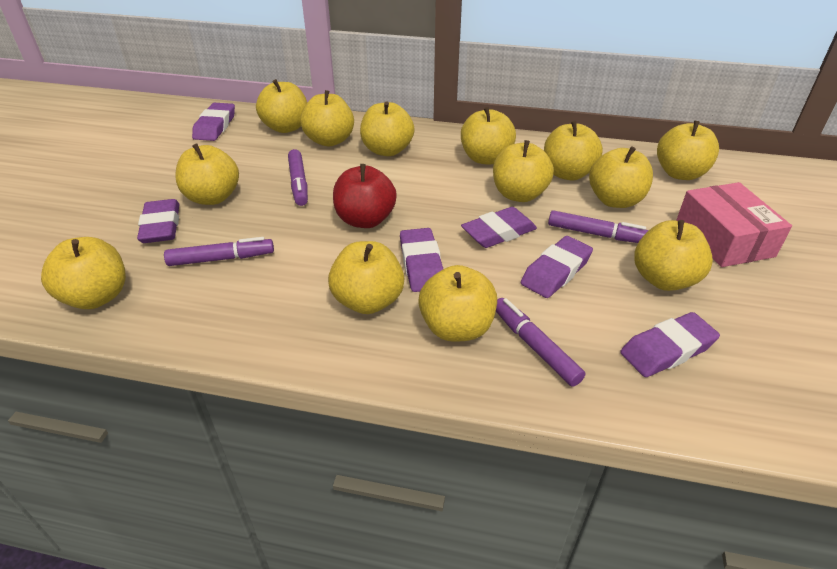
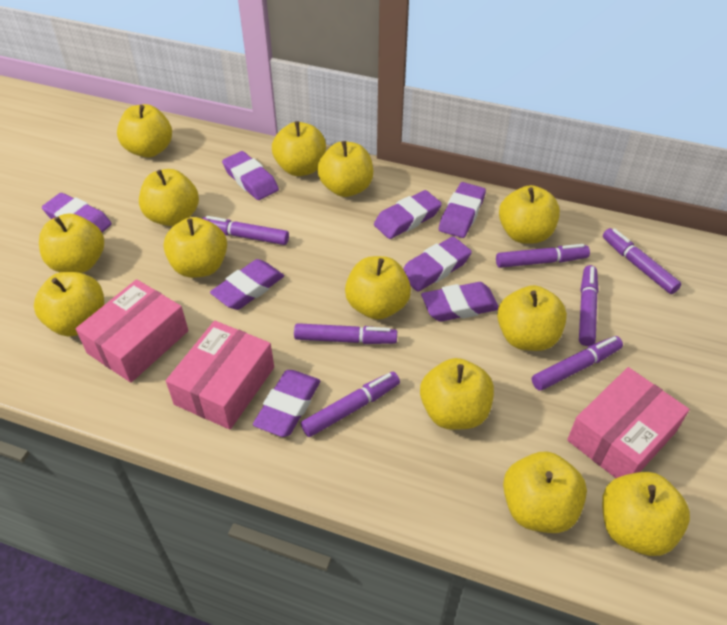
pink box: [676,182,792,267] = 1 -> [76,279,188,383] [166,321,274,430] [567,367,690,478] = 3
purple eraser: [137,199,179,243] [192,103,235,141] [400,228,443,292] [461,207,537,248] [521,236,593,298] [620,312,720,377] = 6 -> [42,193,112,232] [210,259,284,310] [222,151,279,200] [253,370,320,437] [374,190,442,239] [403,237,472,291] [421,282,499,322] [439,182,486,238] = 8
purple marker: [164,237,274,266] [288,149,308,206] [496,298,585,387] [548,210,649,243] = 4 -> [202,216,289,245] [294,323,397,344] [301,372,400,437] [496,244,590,268] [532,336,623,391] [579,265,599,346] [603,228,681,294] = 7
red apple: [333,164,397,228] = 1 -> none = 0

